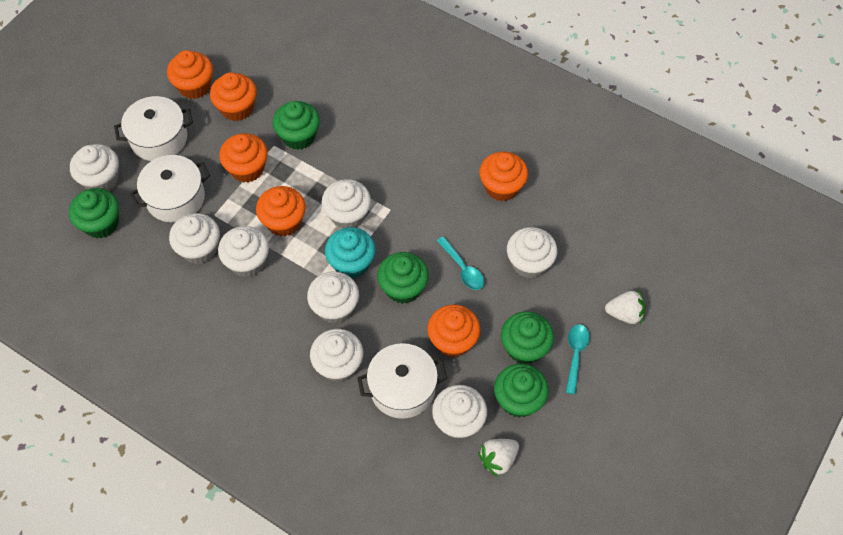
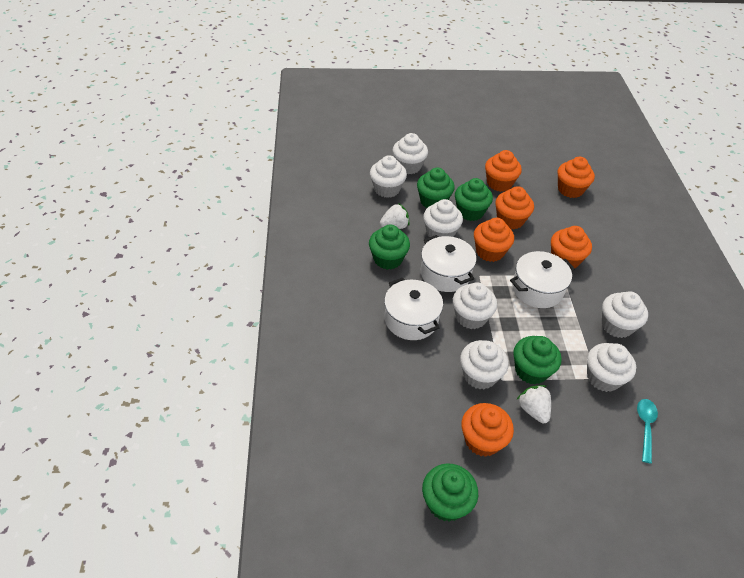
turquoise cupcake: [325,227,376,278] = 1 -> none = 0
turquoise spoon: [437,236,484,290] [566,324,590,395] = 2 -> [637,399,658,464] = 1
white cupcake: [70,144,119,191] [169,213,220,264] [218,226,269,277] [307,271,359,324] [310,329,363,382] [322,179,371,229] [432,385,487,439] [507,227,557,278] = 8 -> [370,155,407,198] [393,133,428,174] [423,199,463,237] [453,282,497,329] [460,340,509,389] [587,343,636,392] [602,291,648,338] = 7

